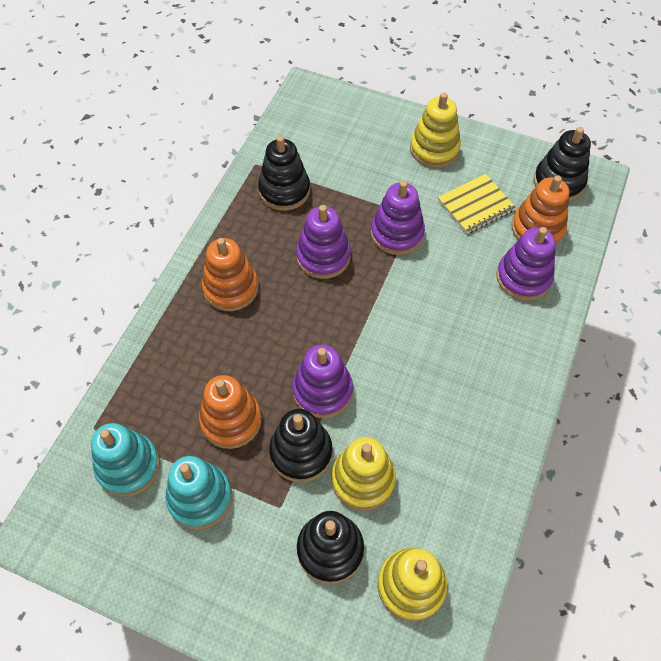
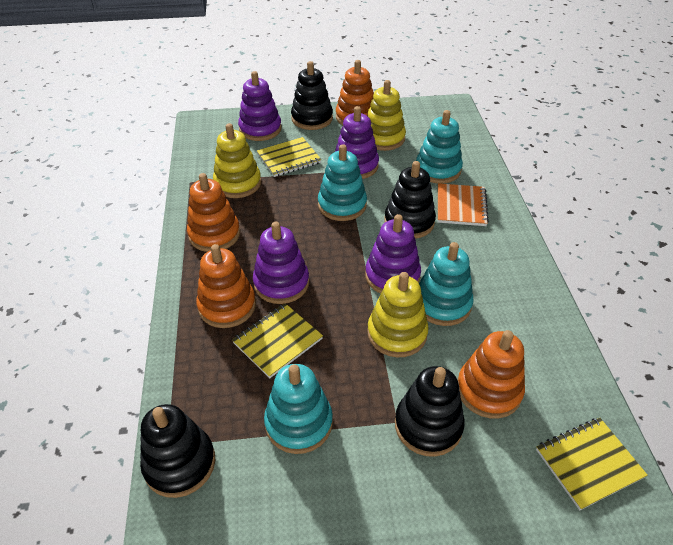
orange notebook: none = 0 -> [438,183,489,226] = 1
orange stacking toy: [199,375,262,449] [202,238,259,311] [511,175,569,246] = 3 -> [187,173,240,252] [196,244,256,328] [336,60,374,125] [458,330,525,419] = 4
turquoise stacking toy: [91,423,160,497] [165,456,232,530] = 2 -> [264,364,333,454] [318,144,367,221] [416,110,463,184] [419,242,474,326] = 4
yellow notebook: [438,174,516,234] = 1 -> [232,303,323,378] [257,137,322,177] [536,418,648,510] = 3

